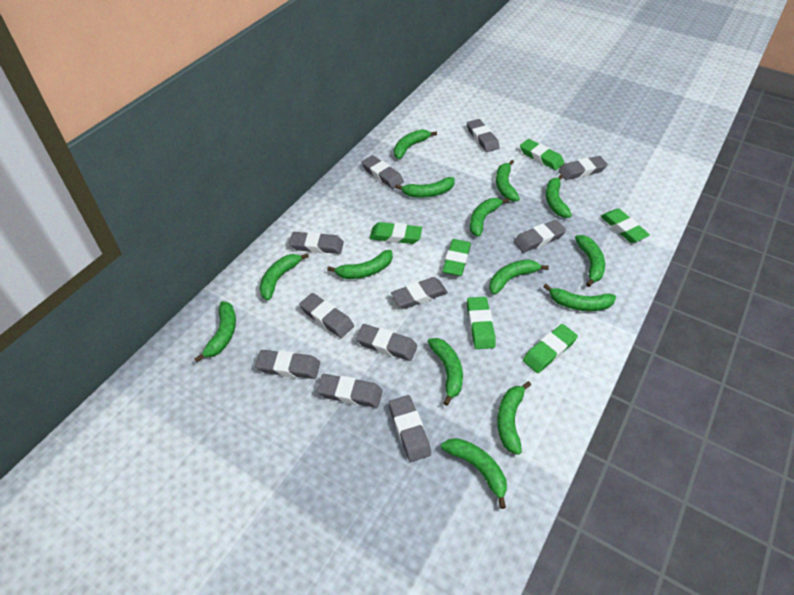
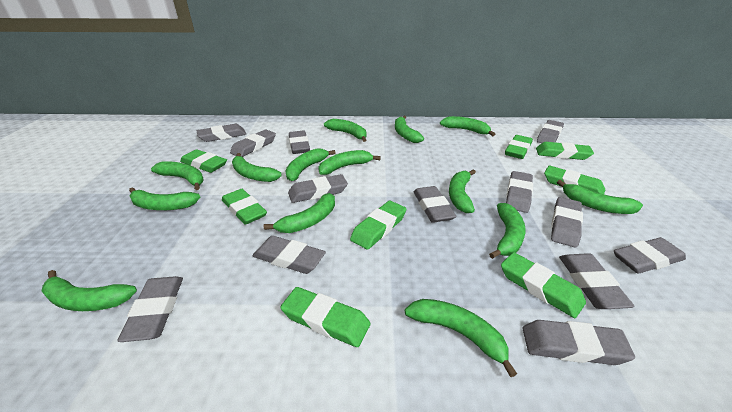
green eraser: [370,222,422,244] [442,239,471,276] [467,297,496,349] [520,139,564,170] [523,324,578,373] [600,209,650,243] = 6 -> [180,149,227,173] [222,189,267,225] [280,287,371,347] [350,201,406,250] [501,252,586,318] [505,135,533,159] [536,142,594,160] [544,166,605,194] = 8
grey eraser: [255,350,320,379] [289,232,344,254] [299,293,354,338] [317,374,383,408] [356,324,417,361] [361,155,404,189] [389,395,431,462] [391,277,448,309] [467,119,500,152] [514,220,566,253] [558,156,608,180] = 11 -> [118,276,183,342] [197,124,246,142] [230,130,276,157] [253,236,326,274] [288,174,348,203] [289,130,310,154] [414,186,456,223] [506,171,533,213] [522,320,635,365] [537,120,564,143] [551,197,583,248] [559,253,635,309] [614,237,686,274] = 13

